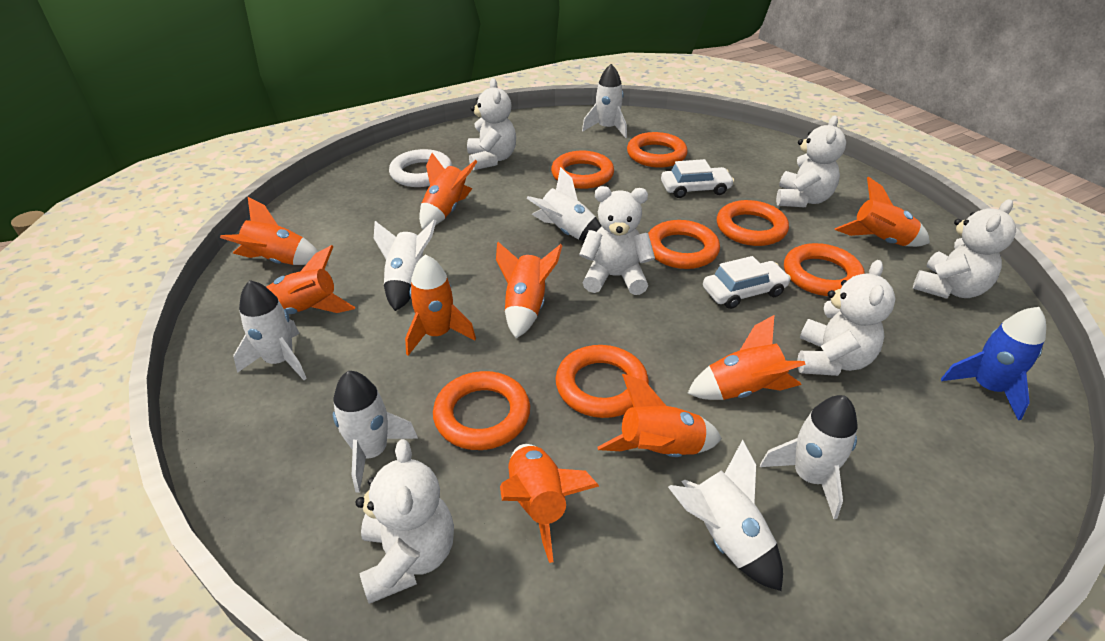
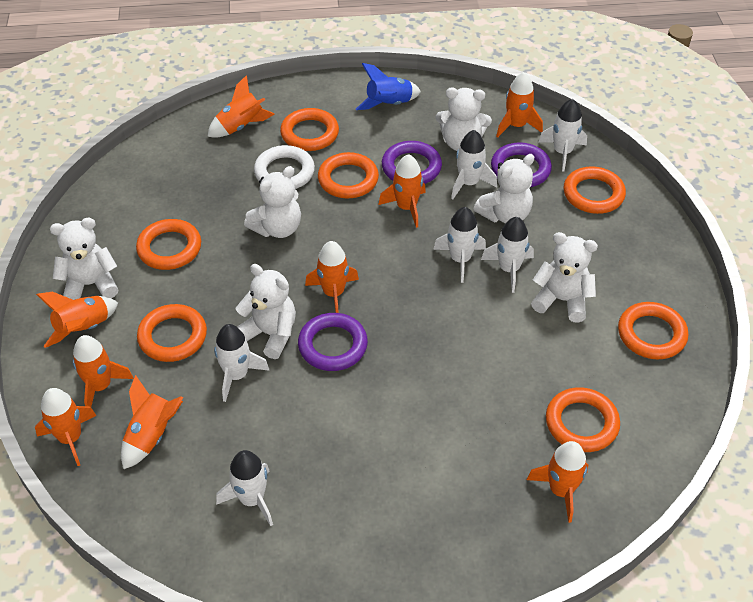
purple ring: none = 0 -> [298,313,368,371] [382,141,442,184] [491,142,552,187] = 3
white car: [661,159,734,198] [703,256,791,309] = 2 -> none = 0
white rocket: [233,280,307,380] [333,371,418,493] [374,219,436,311] [526,167,601,241] [582,64,627,138] [668,440,783,591] [760,395,858,519] = 7 -> [214,324,270,402] [216,450,273,526] [433,207,486,283] [451,130,497,199] [481,217,534,293] [539,99,587,172] = 6

